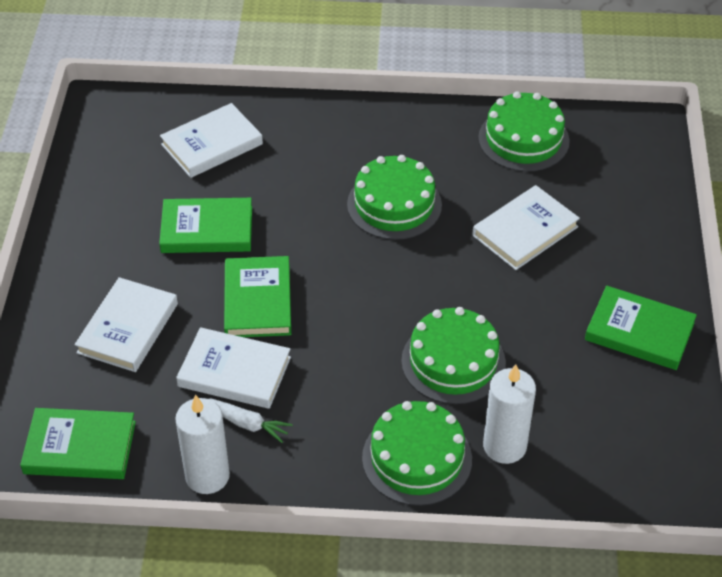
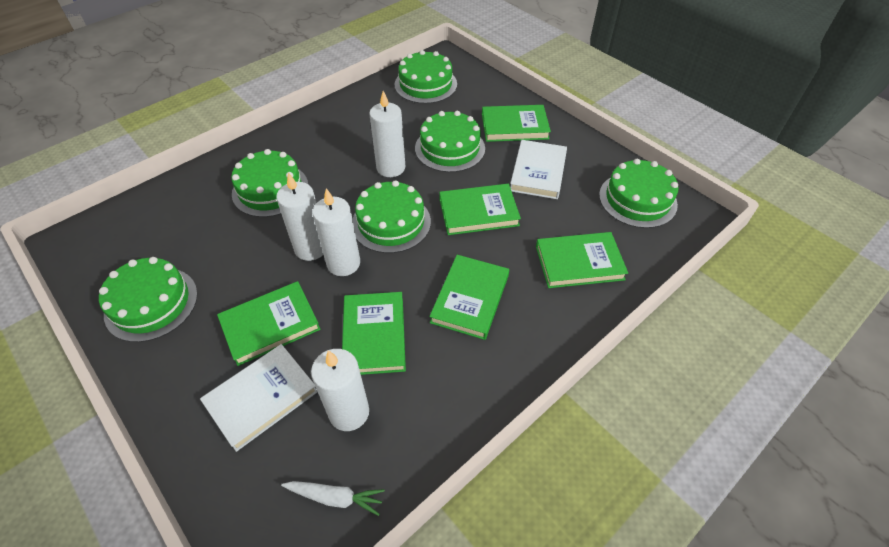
green book: [20,408,136,479] [159,198,252,253] [224,256,291,337] [585,286,697,370] = 4 -> [217,281,321,366] [342,292,406,375] [429,255,509,340] [439,184,521,235] [482,105,551,142] [536,232,628,288] = 6
green cake: [347,155,442,240] [362,401,472,506] [401,307,506,404] [478,91,570,172] = 4 -> [99,257,198,342] [231,149,308,217] [353,180,431,253] [395,50,457,104] [415,111,485,172] [599,159,679,228] = 6
white book: [74,277,178,372] [160,103,263,178] [176,327,291,409] [472,185,580,270] = 4 -> [200,344,318,452] [510,140,567,199] = 2
white candle: [175,395,230,494] [483,364,536,464] = 2 -> [276,173,324,261] [311,349,369,431] [312,188,360,276] [369,91,405,177] = 4

